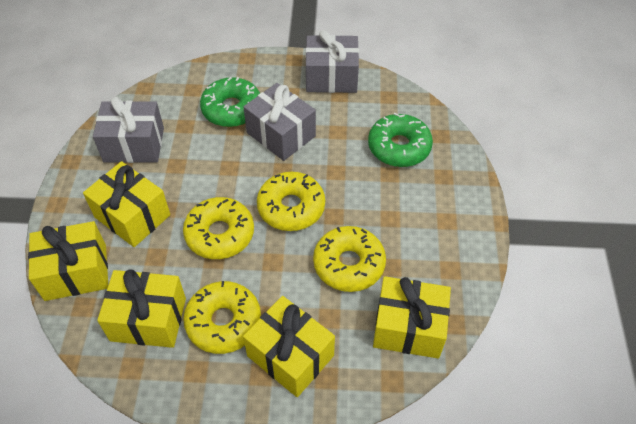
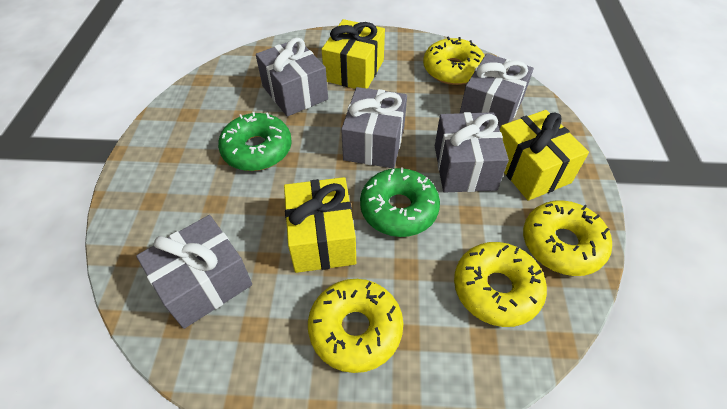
grey gift: [93,97,164,163] [243,83,316,161] [306,30,359,93] = 3 -> [136,215,252,329] [256,37,328,117] [341,87,407,168] [435,112,509,193] [460,54,534,130] = 5
yellow gift: [28,221,108,301] [83,161,170,247] [97,269,186,348] [243,296,335,397] [373,276,451,359] = 5 -> [284,177,356,273] [322,19,385,89] [500,110,589,201] = 3

